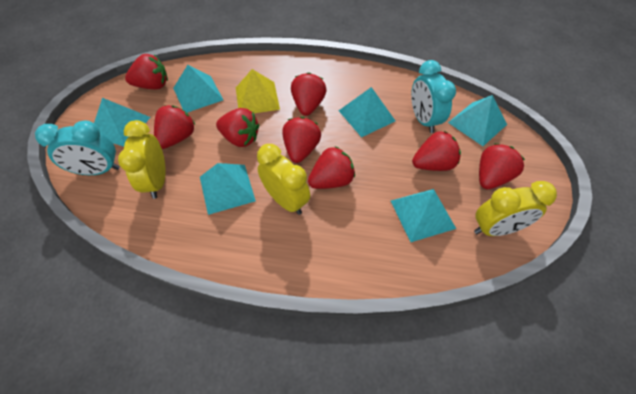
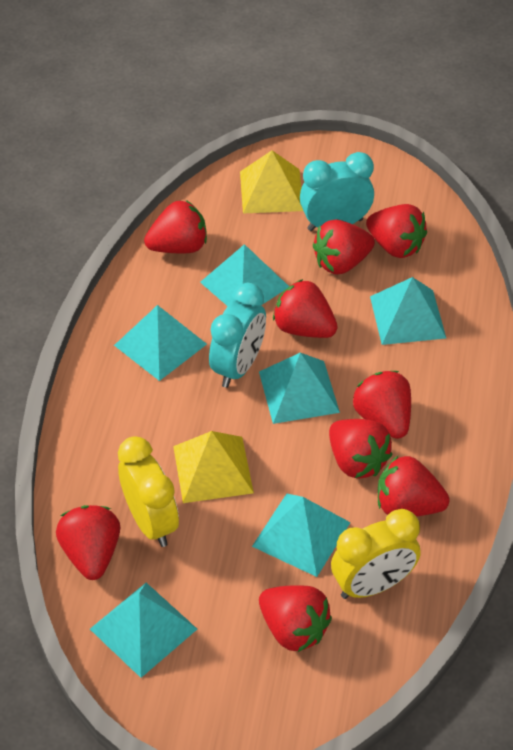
red strawberry: [125,54,168,89] [154,105,195,149] [216,108,259,147] [282,117,321,163] [291,73,327,116] [308,146,355,189] [412,131,461,171] [479,143,525,189] = 8 -> [56,505,120,580] [144,200,207,253] [259,586,332,652] [273,279,338,338] [313,219,375,275] [329,419,392,479] [353,371,411,439] [366,204,427,258] [377,456,450,517] = 9
yellow clock: [118,120,166,199] [257,144,310,215] [474,181,557,236] = 3 -> [118,436,179,547] [331,509,420,599] = 2
yellow pyramid: [236,69,280,113] = 1 -> [173,431,254,503] [240,150,303,213] = 2

